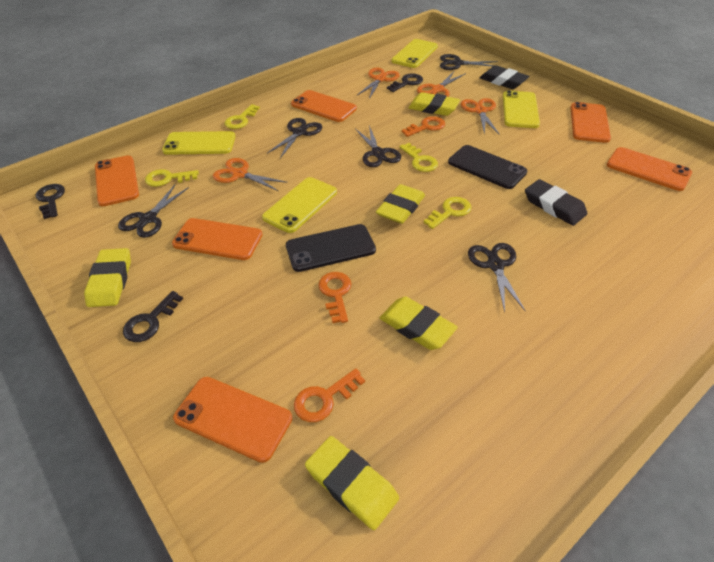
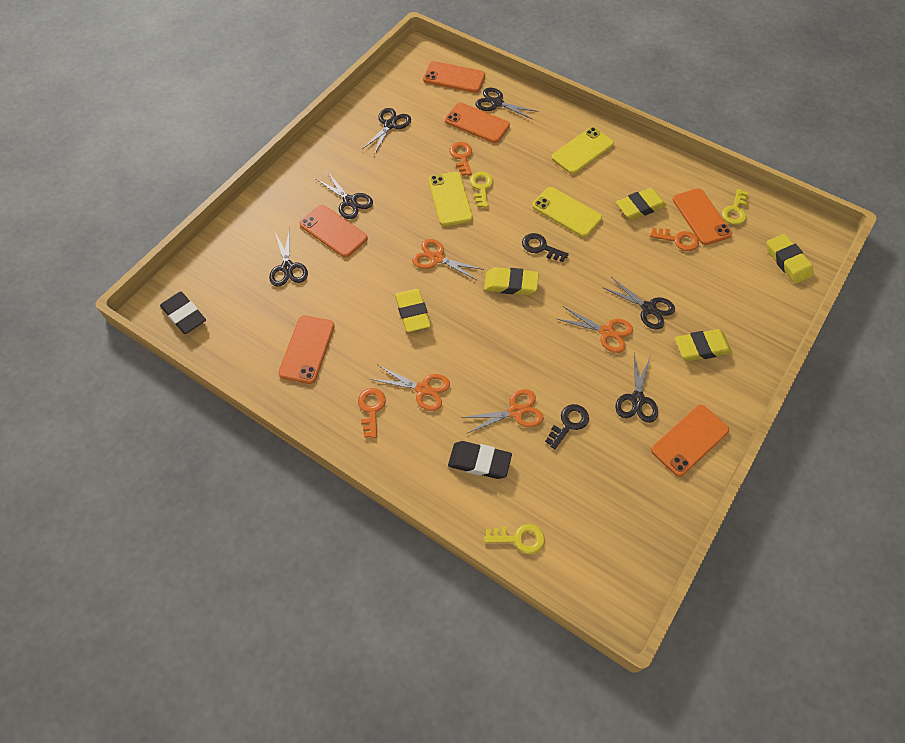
black key: [36,184,65,219] [123,291,183,342] [387,73,423,92] = 3 -> [522,233,569,262] [545,404,589,449] = 2
black phone: [286,224,376,272] [448,145,527,189] = 2 -> none = 0
black scissors: [118,184,189,238] [267,118,322,158] [355,125,401,167] [440,54,498,70] [468,243,526,312] = 5 -> [269,228,308,287] [316,171,373,219] [362,108,411,155] [475,88,538,120] [602,277,675,329] [615,353,658,423] = 6
yellow key: [145,169,199,187] [224,104,260,129] [399,143,438,172] [423,197,472,229] = 4 -> [470,172,493,208] [484,524,545,554] [722,189,748,225] = 3
yellow phone: [162,131,235,155] [262,177,337,233] [391,39,438,68] [503,90,540,128] = 4 -> [429,172,473,226] [532,187,602,237] [551,127,614,174] = 3

